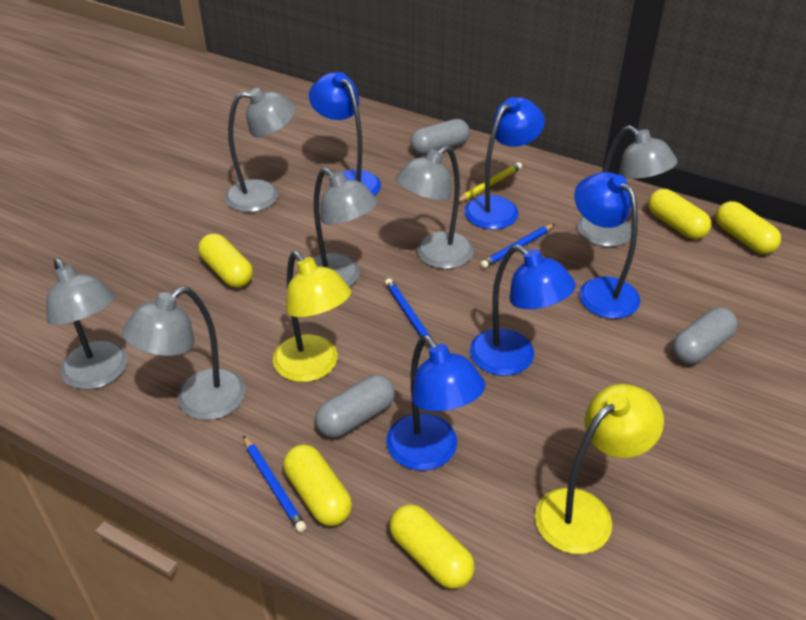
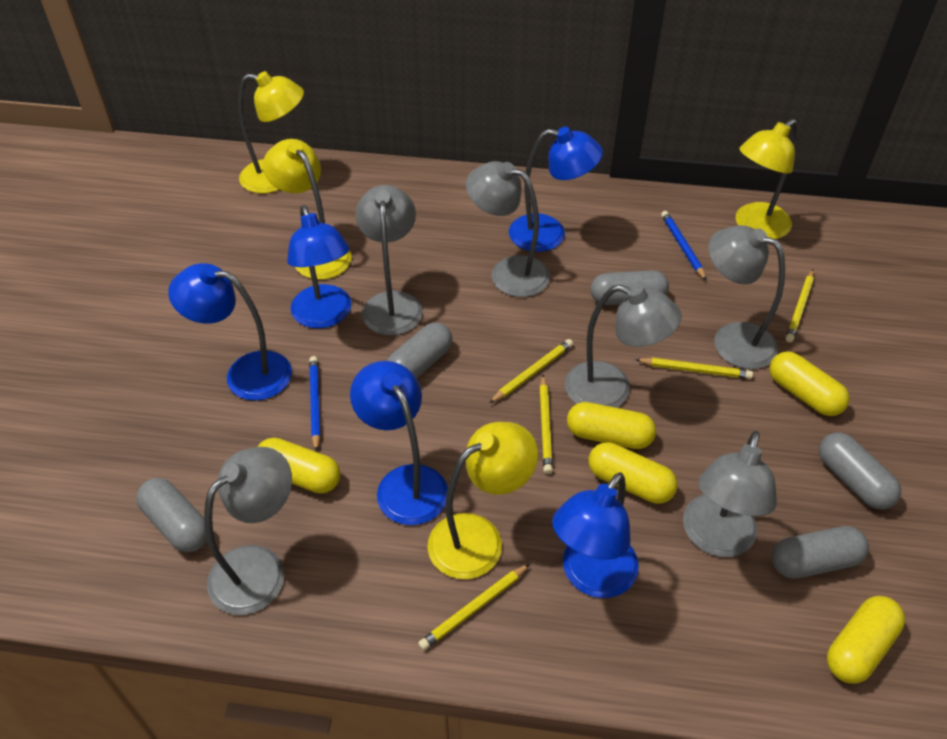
blue pencil: [243,435,306,532] [385,278,432,346] [480,224,555,268] = 3 -> [309,356,320,452] [661,211,707,281] = 2
grey capsule: [315,375,395,438] [410,119,470,155] [672,307,738,364] = 3 -> [136,478,207,552] [387,322,452,378] [591,270,669,305] [772,526,869,579] [819,432,901,509] = 5
yellow lamp: [273,251,351,382] [535,384,664,554] = 2 -> [238,71,304,194] [263,139,352,280] [427,422,538,579] [736,119,797,239] = 4
yellow pencil: [459,162,522,202] = 1 -> [418,564,530,651] [489,339,573,403] [539,375,553,474] [635,358,753,379] [785,269,814,343] = 5

